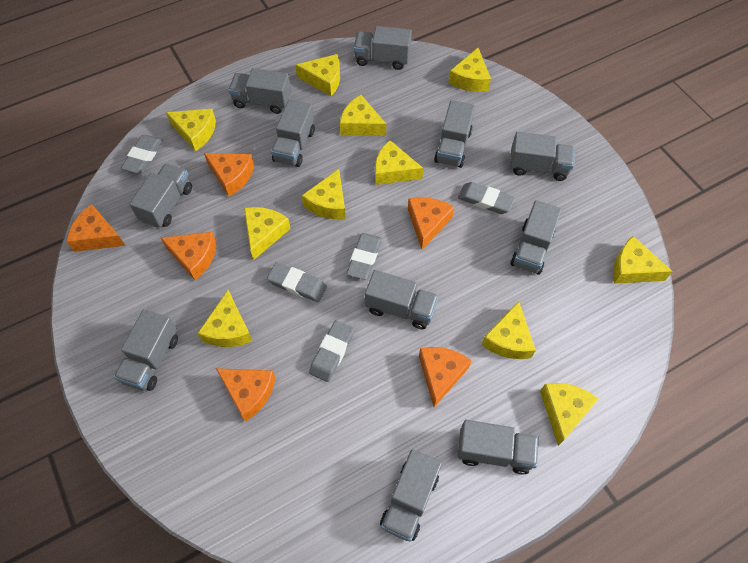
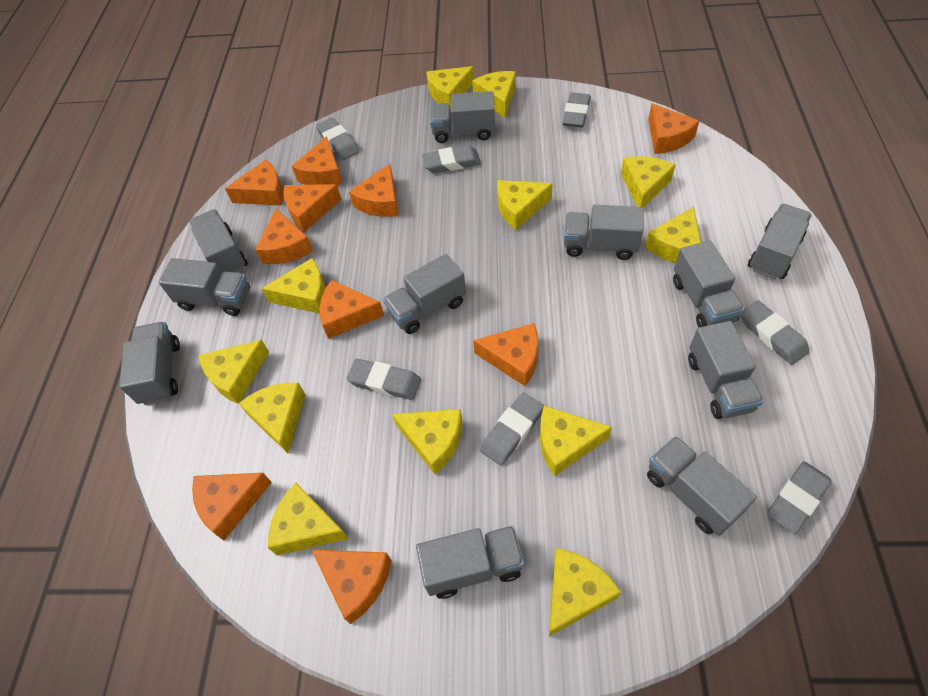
grey eraser: [121,135,163,173] [267,263,327,302] [309,320,354,382] [346,233,382,280] [458,182,515,214] = 5 -> [316,117,359,160] [346,359,421,400] [422,145,481,173] [480,393,544,466] [562,92,591,128] [741,300,809,365] [767,461,831,534] = 7
orange cheese: [66,204,125,252] [161,232,216,280] [204,153,254,196] [216,368,275,422] [408,197,454,249] [419,347,472,407] = 6 -> [192,473,272,541] [225,160,283,206] [255,209,313,264] [283,184,341,232] [292,136,343,185] [312,550,391,624] [320,280,384,339] [349,164,399,217] [473,323,538,386] [648,103,699,154] = 10
yellow cheese: [166,109,216,151] [198,290,252,347] [244,207,290,260] [295,54,340,96] [302,169,346,219] [340,95,386,136] [375,140,423,185] [449,48,491,92] [481,301,536,359] [540,383,599,446] [613,236,673,284] = 11 -> [199,340,269,404] [239,383,305,453] [262,258,326,313] [268,483,349,555] [392,409,462,474] [426,66,474,108] [472,71,516,118] [497,180,553,230] [540,406,612,476] [549,548,621,637] [621,156,675,208] [645,207,701,263] = 12

